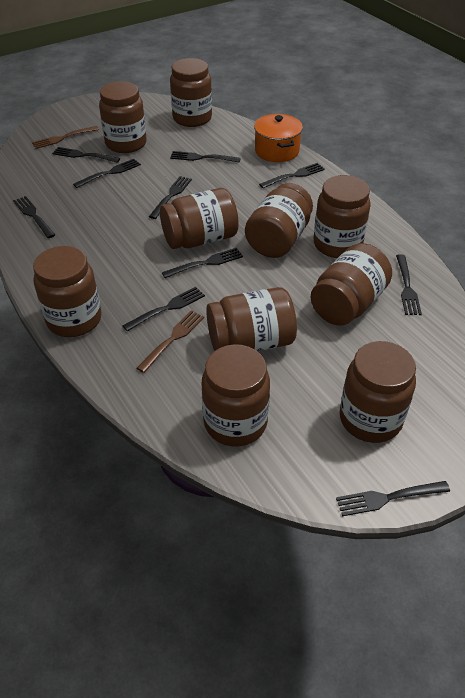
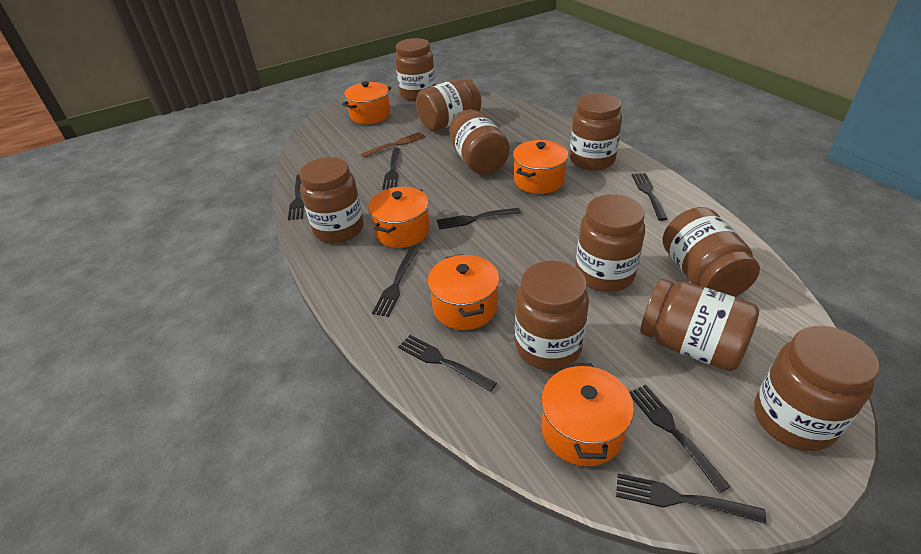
black fork: [13,196,55,238] [52,147,120,163] [73,159,141,188] [123,287,205,332] [149,176,192,219] [162,248,243,278] [170,151,241,163] [259,163,325,188] [336,481,450,516] [396,254,422,315] = 10 -> [288,174,304,220] [372,249,417,317] [382,148,400,190] [398,335,497,392] [437,208,521,230] [616,473,766,524] [629,385,731,493] [631,173,667,221] = 8
brown fork: [32,126,99,149] [137,311,204,373] = 2 -> [361,132,426,158] = 1
orange pot: [254,114,303,162] = 1 -> [342,82,391,124] [368,187,430,248] [428,254,499,330] [513,140,568,194] [541,363,634,466] = 5

